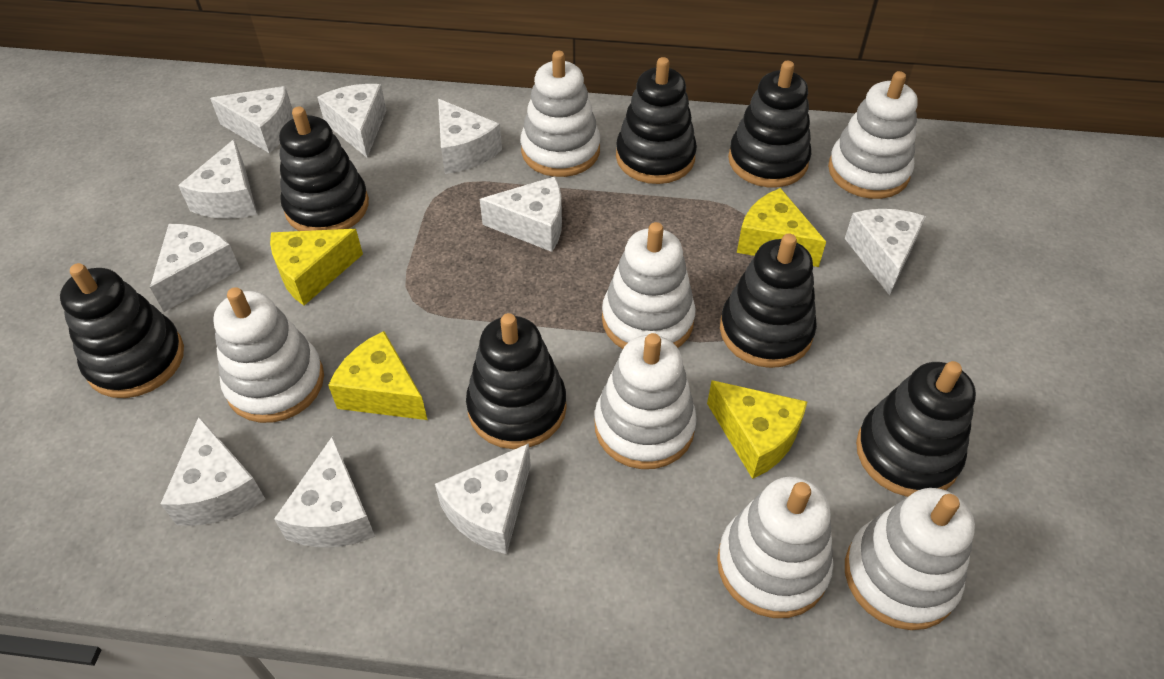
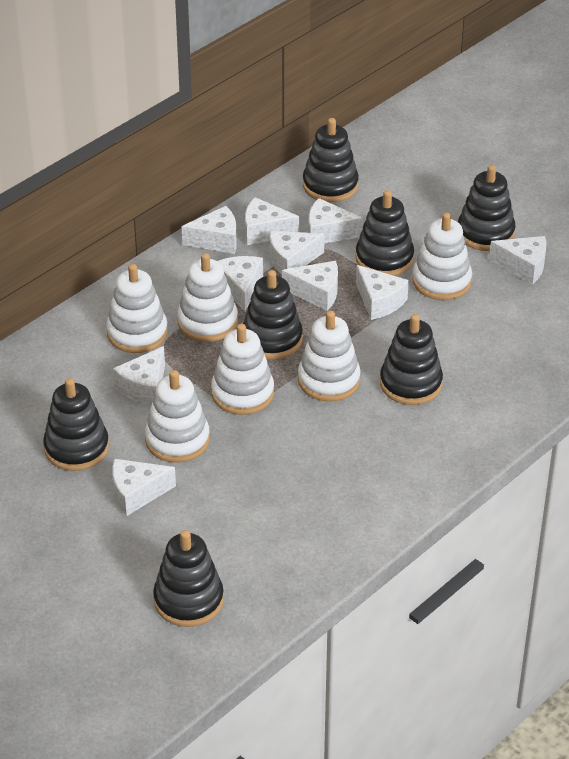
white stacking toy: [213,287,324,423] [521,51,600,177] [595,333,697,469] [602,222,696,349] [717,477,833,618] [828,71,918,199] [845,488,975,630] = 7 -> [106,264,168,353] [145,370,210,463] [177,253,238,342] [211,324,274,415] [298,311,361,402] [412,212,472,300] = 6
yellow cheese: [270,229,363,306] [328,331,428,420] [707,380,807,479] [737,188,826,267] = 4 -> none = 0

